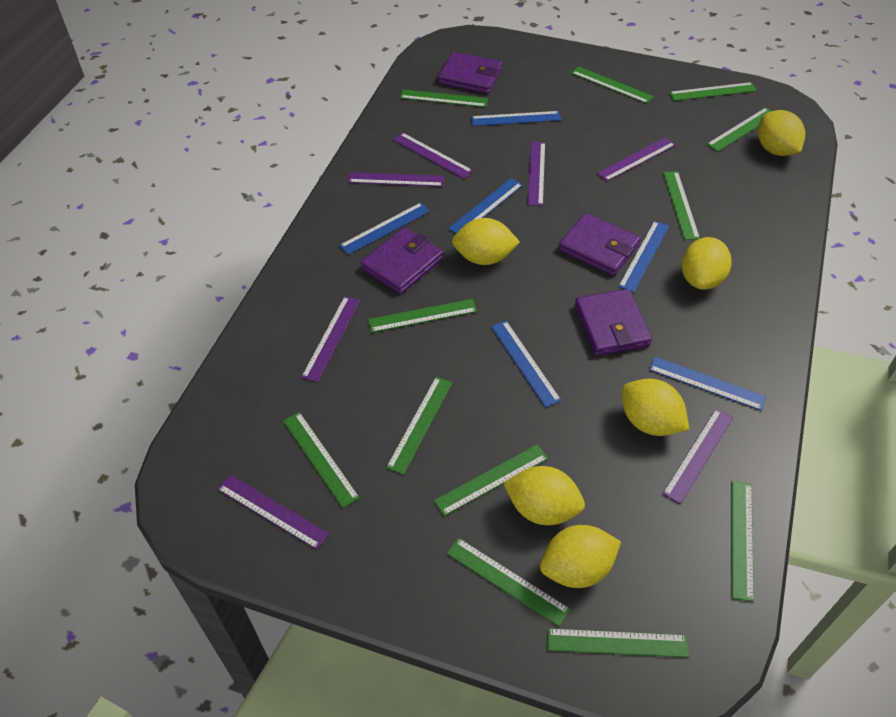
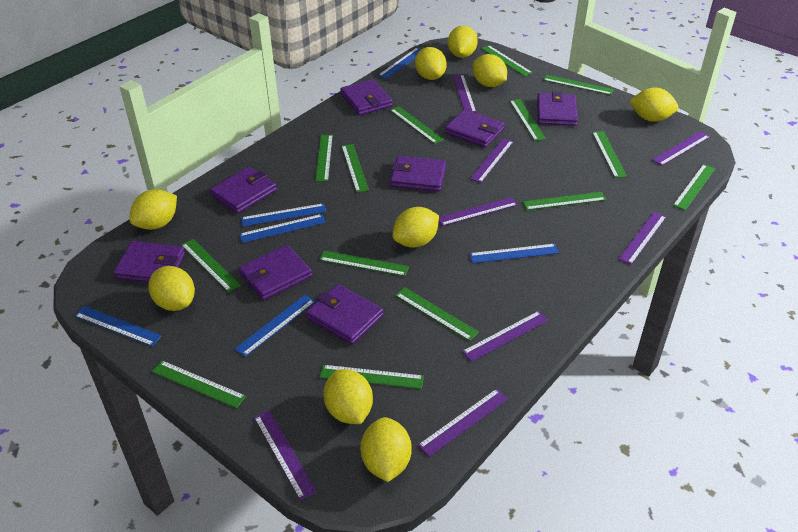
green ruler: [283,412,360,508] [368,299,477,333] [386,377,453,475] [400,89,488,107] [434,444,548,516] [446,538,571,627] [547,628,689,658] [571,66,654,104] [663,171,700,240] [669,82,757,101] [707,107,771,152] [731,481,754,602] = 12 -> [152,360,246,408] [181,239,241,292] [315,135,333,182] [319,251,409,276] [320,365,424,389] [342,144,369,192] [390,106,444,144] [395,287,479,341] [481,45,533,76] [510,99,546,141] [523,192,606,210] [543,75,614,95] [592,131,627,178] [673,164,715,210] = 14
purple ruler: [217,474,329,550] [301,296,360,382] [348,172,444,187] [393,132,473,179] [527,142,545,206] [597,137,676,181] [662,408,733,504] = 7 -> [254,410,317,500] [418,389,508,457] [439,197,518,226] [453,75,476,113] [462,311,548,362] [470,138,514,183] [618,212,666,265] [652,131,710,166] = 8
purple wallet: [361,227,443,294] [438,52,502,94] [559,213,640,276] [575,289,652,356] = 4 -> [113,241,185,282] [210,167,277,214] [239,245,312,300] [306,284,383,345] [340,79,392,115] [390,156,446,192] [445,109,504,148] [537,91,578,126] = 8
yellow lemon: [452,218,520,265] [503,466,585,525] [540,525,621,588] [621,379,689,436] [682,237,732,290] [758,110,805,156] = 6 -> [129,189,177,230] [148,266,195,311] [323,369,373,424] [360,417,412,482] [392,207,439,248] [415,47,447,80] [448,26,478,58] [473,54,507,87] [629,88,678,122] = 9

